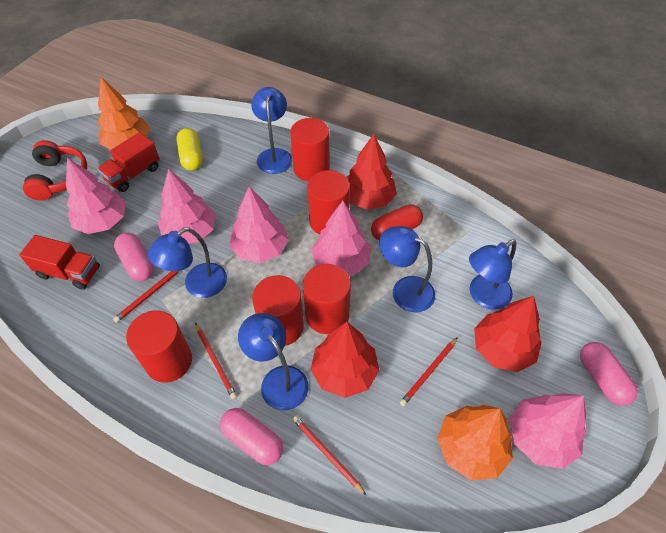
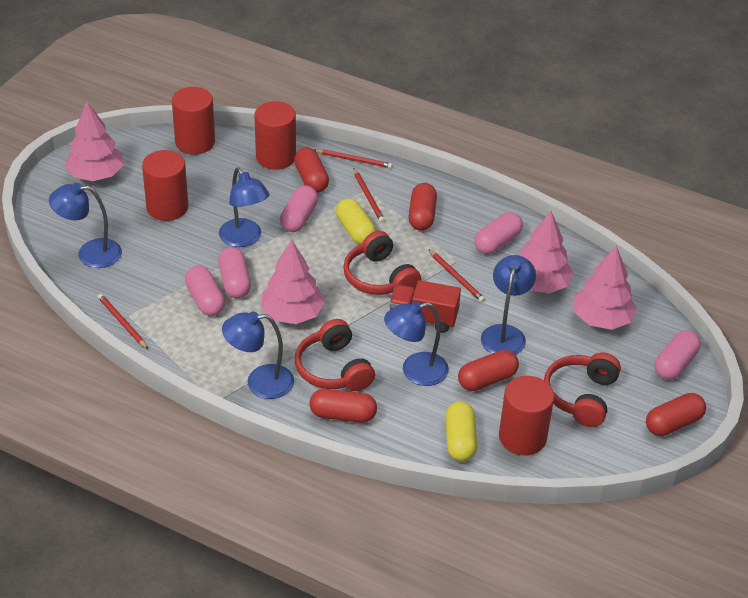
orange tree: [98,77,150,150] [437,405,513,481] = 2 -> none = 0
pink capsule: [114,233,154,281] [220,408,283,465] [580,342,638,406] = 3 -> [185,266,225,316] [218,247,251,298] [280,186,318,232] [474,212,523,254] [655,330,701,380] = 5
pink tree: [66,158,126,234] [158,169,216,244] [229,186,289,263] [312,201,371,276] [509,393,586,469] = 5 -> [65,101,124,181] [261,239,325,324] [520,211,573,294] [573,245,637,330] = 4
red capsule: [371,204,423,241] = 1 -> [294,147,329,193] [310,389,377,423] [408,183,437,231] [458,350,519,391] [646,393,706,436] = 5
red cylinder: [126,310,192,383] [252,275,304,346] [290,118,330,181] [303,264,351,334] [308,170,350,235] = 5 -> [142,150,188,221] [172,87,215,154] [254,101,296,170] [499,376,554,455] = 4
red headphones: [23,140,87,201] = 1 -> [295,319,375,391] [343,231,421,295] [544,352,621,427] = 3
red tree: [310,322,380,398] [346,134,397,210] [474,296,542,372] = 3 -> none = 0
red truck: [19,235,100,290] [97,132,160,192] = 2 -> [389,280,461,333] = 1
yellow capsule: [176,128,203,171] = 1 -> [336,198,376,245] [445,402,477,462] = 2

